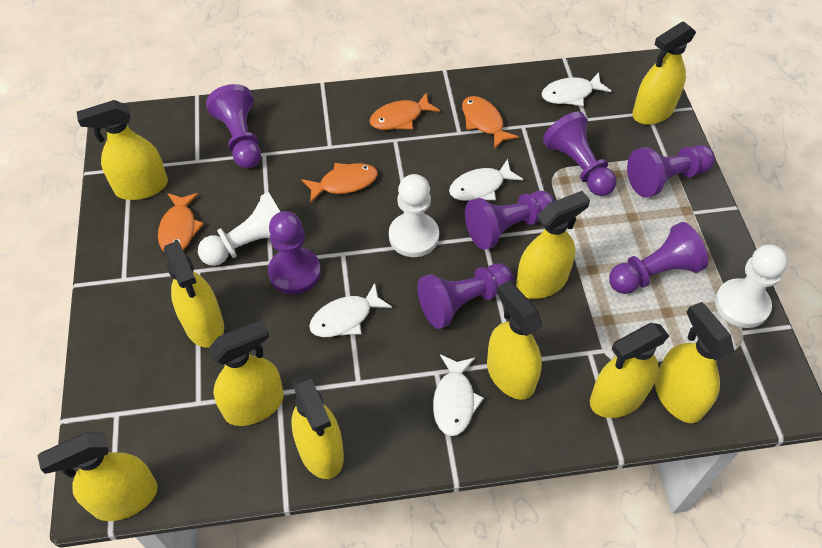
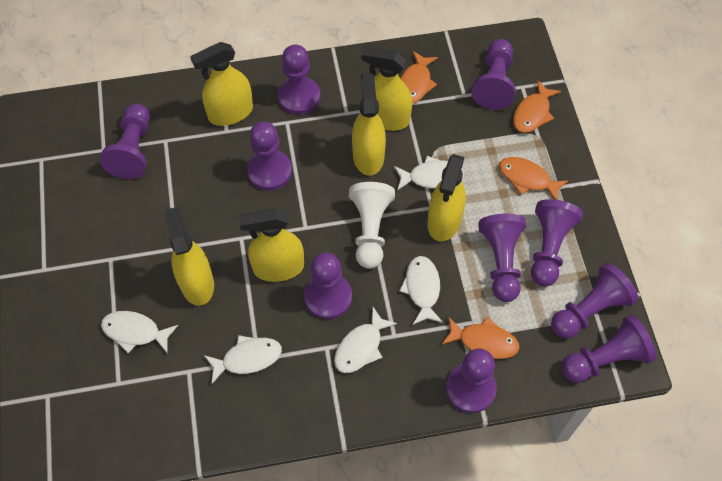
purple pawn: [206,84,261,169] [268,211,321,295] [417,263,514,329] [465,191,554,250] [543,111,617,196] [609,222,708,294] [627,145,715,198] = 7 -> [100,103,150,179] [247,121,292,191] [278,45,321,115] [304,252,352,320] [446,349,497,413] [471,39,516,110] [478,214,526,302] [531,199,583,287] [551,263,638,338] [562,315,656,383] = 10
white fish: [309,283,392,337] [433,354,484,436] [449,159,523,201] [541,72,611,106] = 4 -> [101,311,178,354] [204,335,282,384] [334,307,397,373] [394,156,464,191] [399,256,443,325] = 5
white pawn: [198,192,280,266] [389,174,439,257] [715,245,788,328] = 3 -> [349,182,395,269] = 1
yellow spray bottle: [37,432,158,521] [77,100,168,200] [164,241,224,347] [208,320,284,426] [291,374,344,479] [487,281,542,400] [516,191,590,299] [590,323,669,418] [632,21,696,125] [655,302,734,423] = 10 -> [165,207,214,306] [190,42,253,126] [239,208,304,282] [352,74,386,176] [362,47,412,131] [427,154,466,242] = 6

